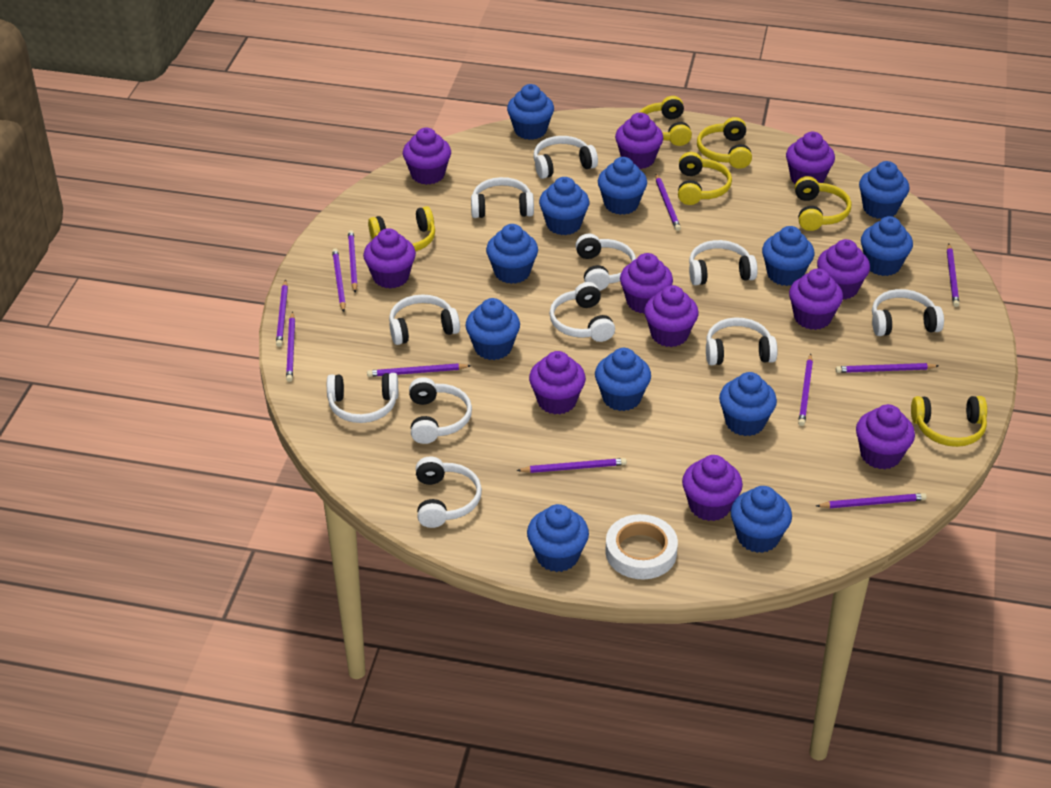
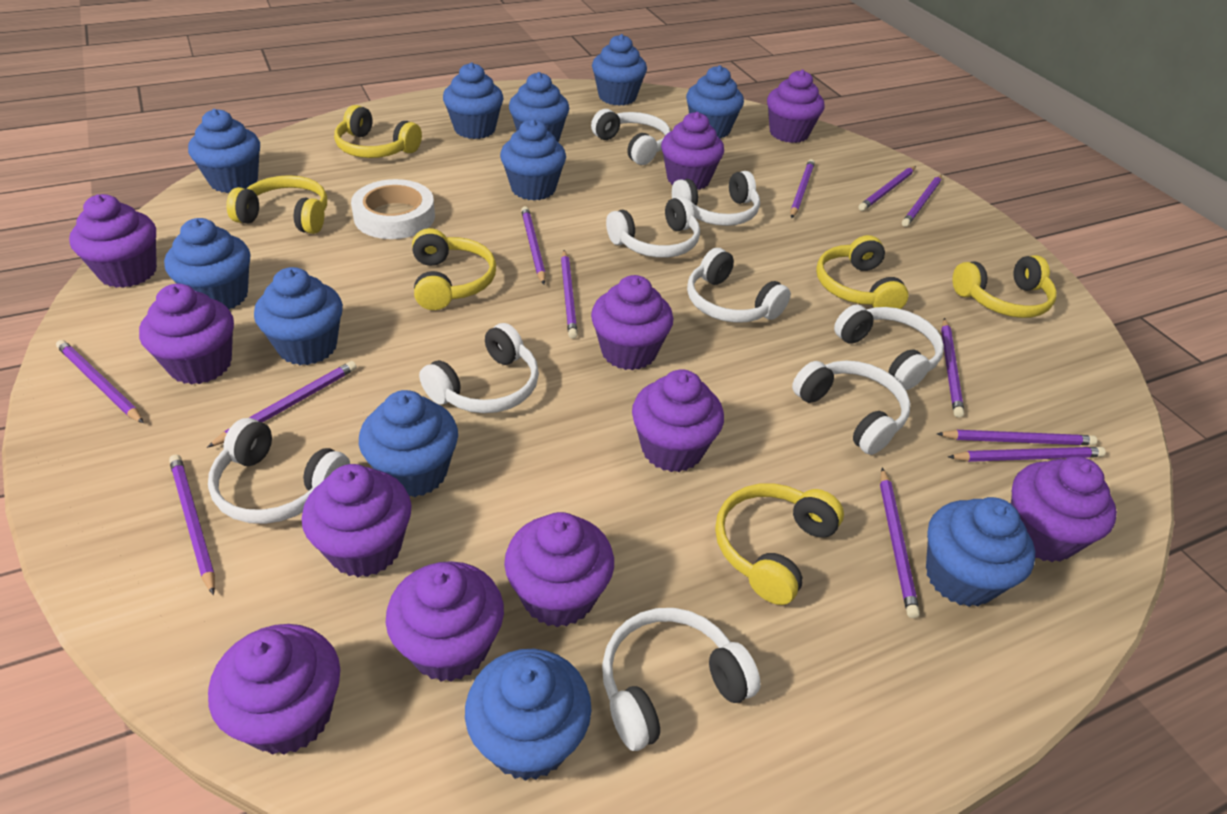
blue cupcake: [465,298,520,360] [486,224,538,284] [507,84,554,140] [527,504,589,572] [539,177,589,235] [595,348,651,411] [598,157,647,215] [719,372,777,436] [730,486,792,553] [762,226,814,286] [859,161,909,219] [861,216,913,276] = 12 -> [164,218,251,309] [188,109,260,193] [254,267,343,365] [359,390,458,497] [443,62,503,139] [465,649,592,781] [500,119,566,200] [509,72,569,142] [592,34,647,106] [686,65,744,138] [926,497,1035,607] = 11
purple pencil: [276,280,288,347] [286,312,295,382] [332,248,346,312] [348,230,357,292] [367,363,471,377] [516,458,627,473] [655,174,681,231] [798,354,813,426] [816,493,927,508] [836,363,939,373] [947,244,959,307] = 11 -> [56,340,144,423] [169,455,215,595] [207,361,357,448] [521,206,546,284] [561,250,578,339] [790,159,815,218] [859,166,916,211] [880,468,920,618] [902,174,942,227] [937,430,1097,445] [941,318,964,418] [948,447,1106,462] = 12
white headphones: [327,373,398,423] [389,294,460,345] [409,377,472,444] [416,456,482,528] [471,177,534,218] [533,136,598,179] [549,282,615,342] [576,234,636,291] [689,240,758,285] [706,318,777,365] [872,289,944,336] = 11 -> [208,418,350,524] [419,323,539,413] [591,109,671,165] [602,608,761,751] [606,196,700,258] [672,171,760,226] [687,248,791,323] [792,361,911,455] [834,305,944,390] = 9

